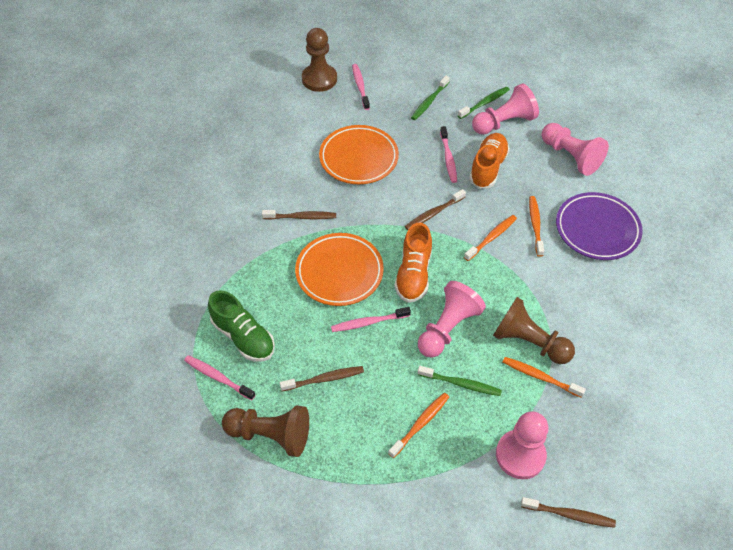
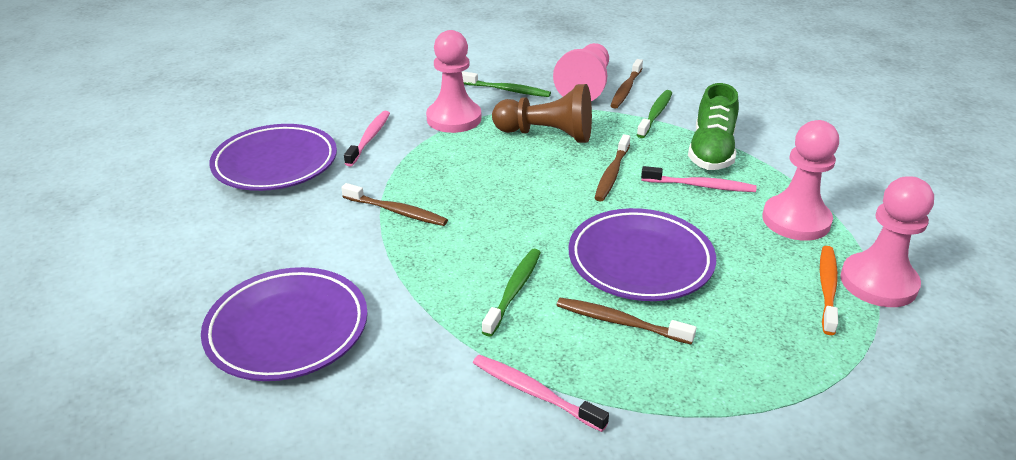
brown pawn: [222,406,309,457] [302,28,337,92] [493,297,575,364] = 3 -> [492,84,592,143] = 1
orange plate: [295,233,384,306] [319,125,399,184] = 2 -> none = 0
orange shoe: [394,223,432,303] [469,133,510,189] = 2 -> none = 0
orange toothbrush: [388,393,449,458] [464,215,517,261] [503,357,586,398] [529,196,544,257] = 4 -> [820,246,838,335] = 1
pink toothbrush: [184,355,255,400] [331,307,411,332] [352,64,370,110] [440,126,457,183] = 4 -> [344,111,390,166] [473,355,609,432] [641,166,757,192] = 3
purple plate: [556,192,643,260] = 1 -> [201,267,368,381] [209,124,337,191] [569,208,716,301] = 3

